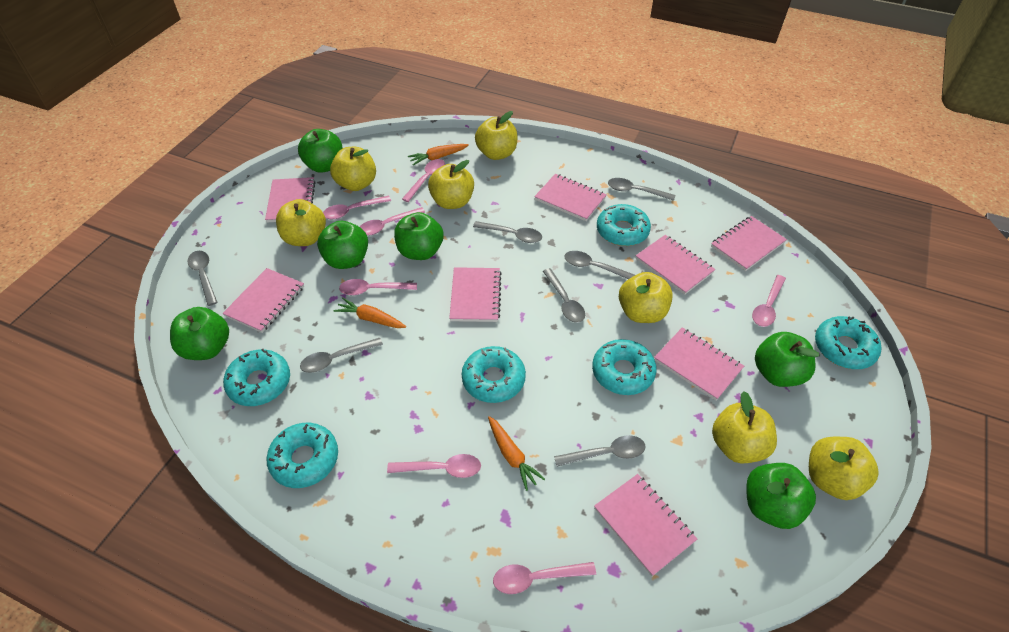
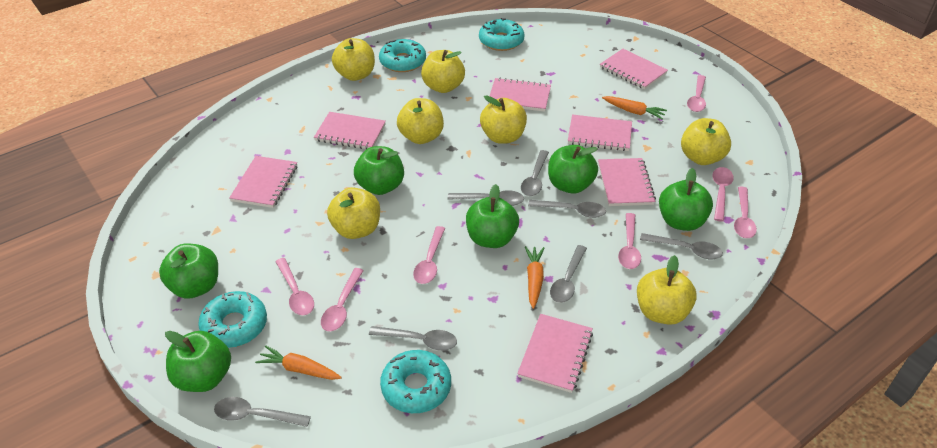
pink notebook: [223,268,304,333] [265,177,316,223] [449,267,502,322] [534,174,607,221] [594,474,697,576] [636,235,715,295] [654,328,744,401] [711,216,787,271] = 8 -> [229,156,297,208] [314,112,386,149] [488,78,551,112] [517,314,593,393] [568,114,632,151] [598,158,656,206] [600,49,668,90] = 7
turquoise donut: [223,349,290,406] [266,423,338,488] [462,346,526,403] [592,339,657,395] [597,204,651,246] [815,316,881,369] = 6 -> [198,291,267,348] [379,39,426,72] [380,350,451,413] [479,18,524,51] = 4

